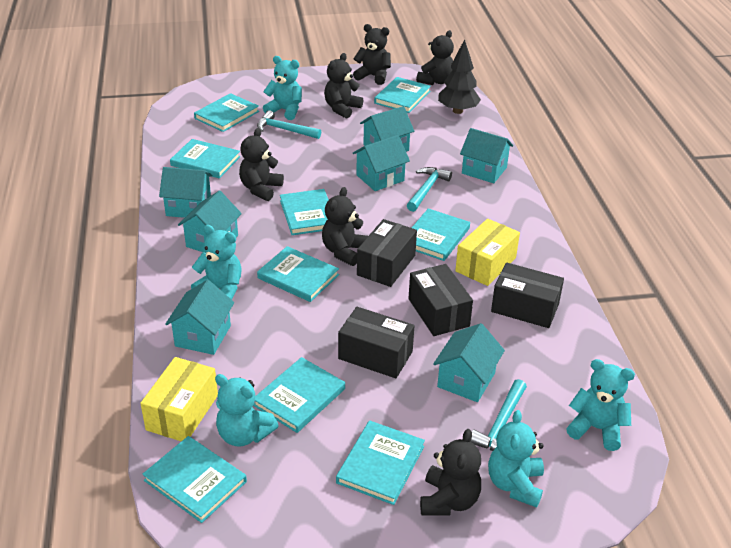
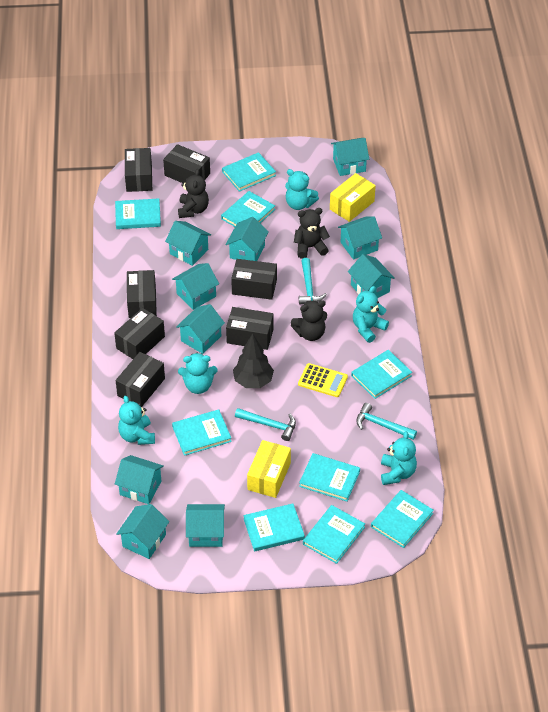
black box: [338,307,415,378] [357,219,417,287] [408,264,473,336] [491,263,564,328] = 4 -> [114,308,165,359] [115,352,165,407] [125,148,152,192] [127,270,157,318] [163,144,210,183] [226,307,274,350] [231,259,277,300] = 7
black teddy bear: [239,128,284,201] [322,187,368,266] [324,53,363,119] [353,24,391,85] [416,30,454,85] [420,429,481,516] = 6 -> [178,169,209,218] [291,300,327,341] [294,208,330,259] = 3
turquoise house: [159,167,212,218] [165,280,235,355] [178,191,242,253] [353,135,410,191] [360,106,414,152] [433,323,505,402] [460,128,513,183] = 7 -> [115,455,164,504] [116,504,169,559] [165,221,211,266] [172,263,219,310] [176,304,225,354] [186,504,225,547] [225,217,269,261] [331,138,369,176] [338,216,382,260] [348,254,395,298] = 10
yellow calculator: none = 0 -> [298,363,348,397] = 1

